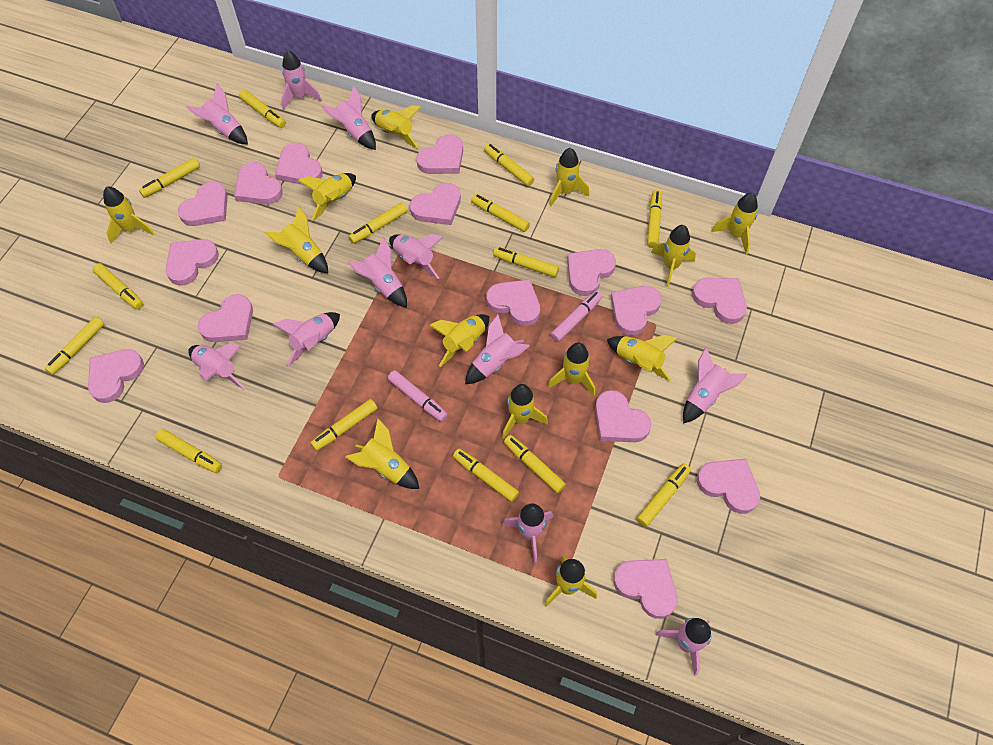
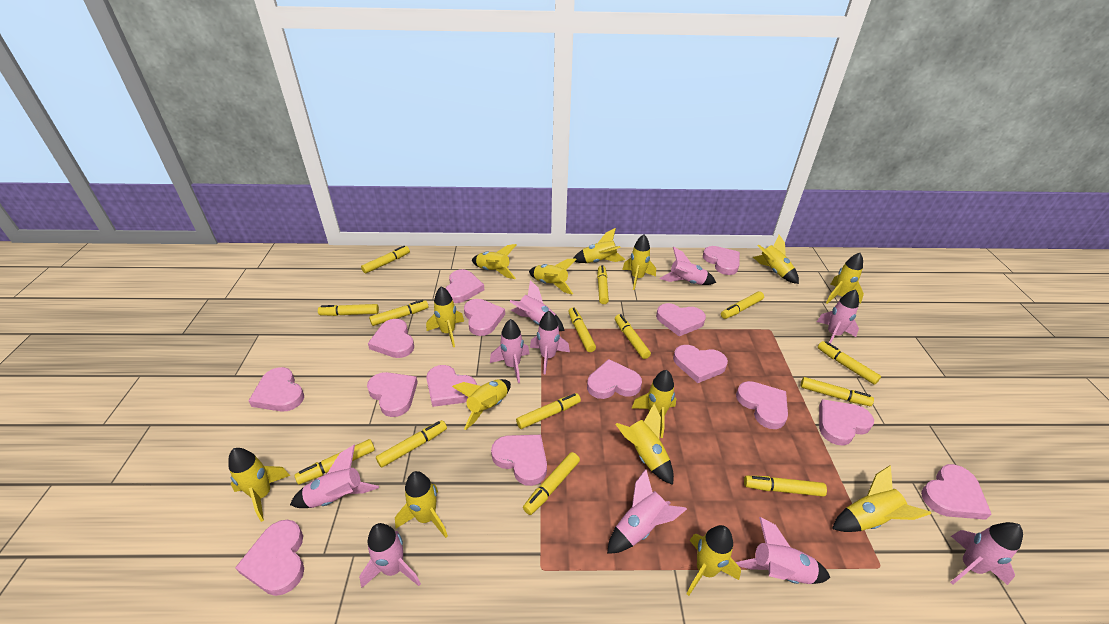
pink marker: [388,370,448,422] [550,290,603,342] = 2 -> none = 0
pink rocket: [186,83,248,145] [188,343,245,389] [273,312,340,366] [281,50,322,110] [321,86,376,150] [347,237,407,308] [389,234,444,279] [465,314,529,384] [502,503,553,562] [656,618,711,676] [683,347,748,424] = 11 -> [290,445,379,508] [359,523,421,588] [490,319,530,383] [509,280,565,331] [530,311,570,375] [607,469,687,554] [660,247,716,285] [735,517,830,584] [817,289,859,344] [950,522,1023,585] = 10
yellow rocket: [103,186,154,244] [265,206,328,273] [297,173,356,221] [346,419,419,489] [371,105,422,149] [429,314,489,367] [502,384,548,439] [544,555,597,607] [548,342,595,396] [549,148,589,206] [607,335,678,381] [651,225,696,287] [711,193,758,255] = 13 -> [228,448,290,522] [395,471,448,538] [426,286,464,347] [452,379,511,430] [472,244,516,279] [529,258,577,294] [573,228,625,263] [615,404,674,485] [622,234,656,290] [631,370,676,438] [687,525,741,596] [753,235,799,284] [826,253,864,304] [832,465,931,532] = 14

